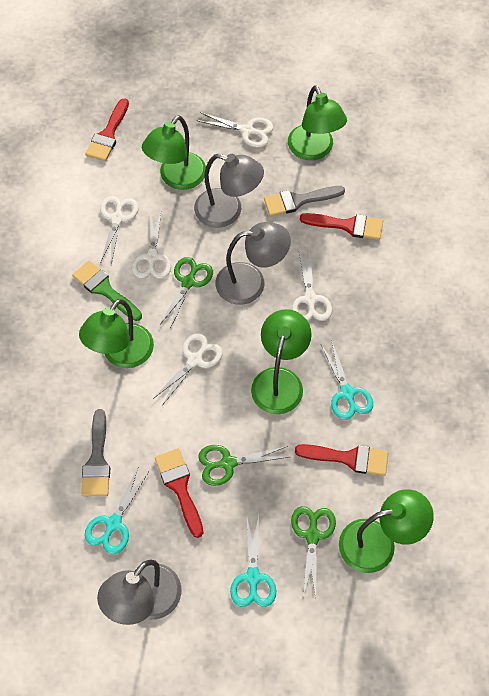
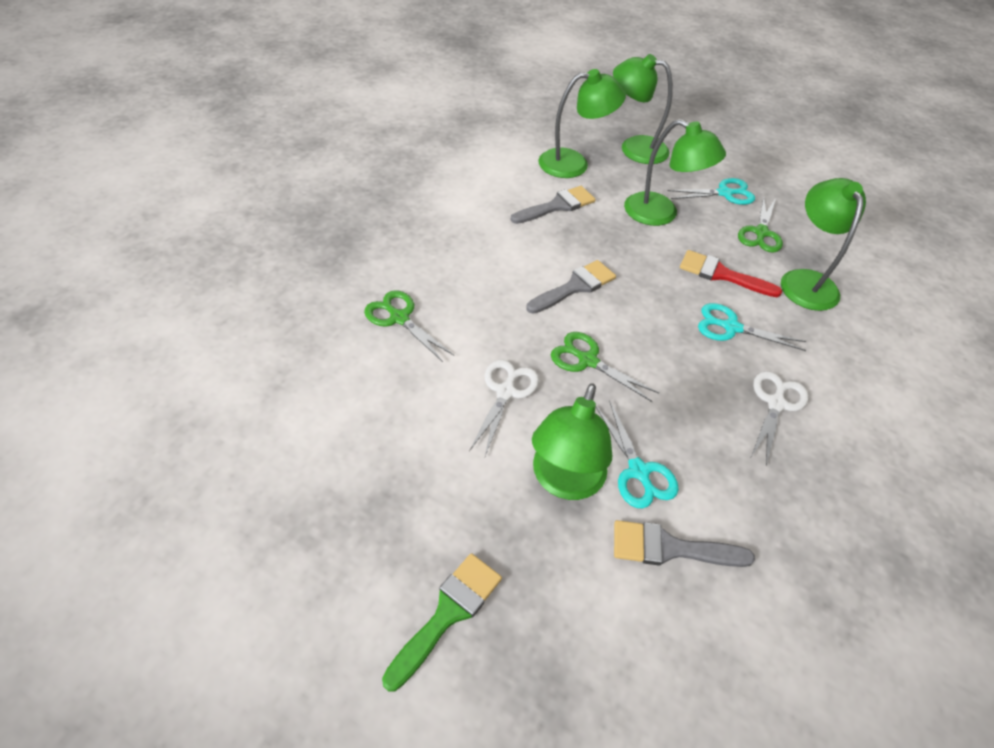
grey brush: [82,409,110,496] [264,186,345,216] = 2 -> [510,186,595,224] [526,260,616,314] [614,520,755,567] = 3
grey lamp: [97,560,181,625] [194,154,264,228] [216,222,291,305] = 3 -> none = 0
red brush: [85,98,129,161] [155,448,203,538] [295,444,388,476] [300,213,383,240] = 4 -> [680,250,782,297] = 1
white scissors: [100,196,139,265] [132,212,171,279] [153,333,223,406] [197,112,274,148] [292,251,332,321] = 5 -> [469,360,539,456] [751,371,809,466] = 2

